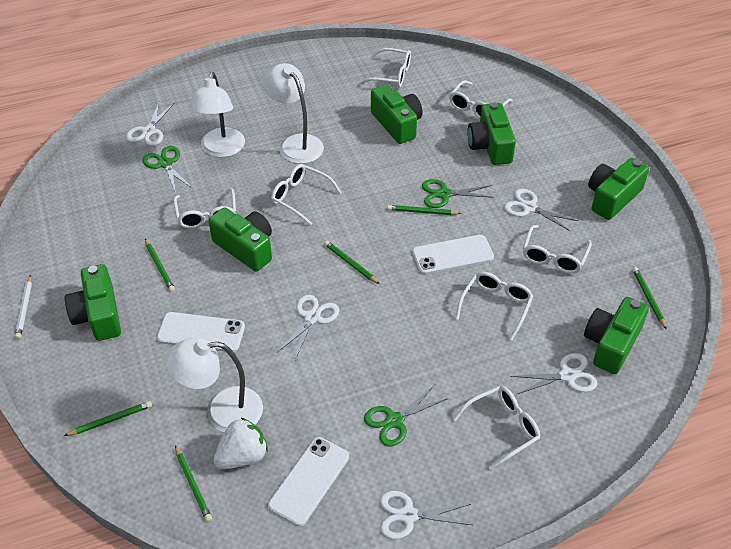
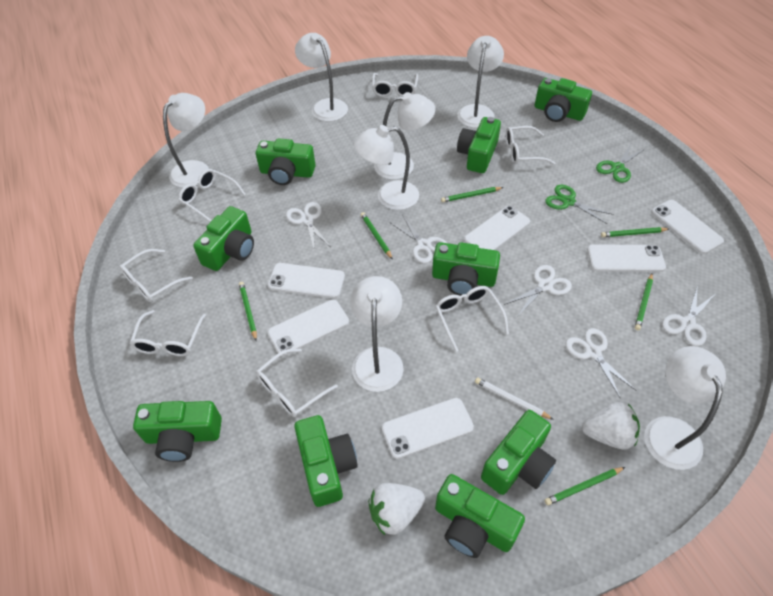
green camera: [65,264,121,341] [208,207,272,271] [371,84,423,144] [467,102,516,165] [584,297,649,374] [588,158,649,220] = 6 -> [133,401,222,462] [193,206,254,271] [256,138,316,185] [294,415,358,507] [432,242,500,296] [435,474,525,558] [457,117,501,173] [481,410,556,495] [535,78,592,122] = 9
green scissors: [142,146,193,193] [364,385,448,447] [422,179,494,208] = 3 -> [545,185,614,224] [596,144,646,183] = 2
white lamp: [165,337,263,432] [189,72,245,157] [263,63,324,164] = 3 -> [163,93,209,188] [295,33,348,122] [350,276,404,392] [354,125,419,210] [374,92,436,180] [457,36,504,128] [644,346,726,470] = 7
white phone: [157,312,245,352] [268,437,349,526] [412,235,494,275] = 3 -> [267,300,349,356] [268,263,345,299] [382,398,474,459] [464,206,530,250] [587,244,666,272] [651,200,724,254] = 6
white strawberry: [213,417,268,469] = 1 -> [368,483,425,535] [582,402,640,450] = 2

